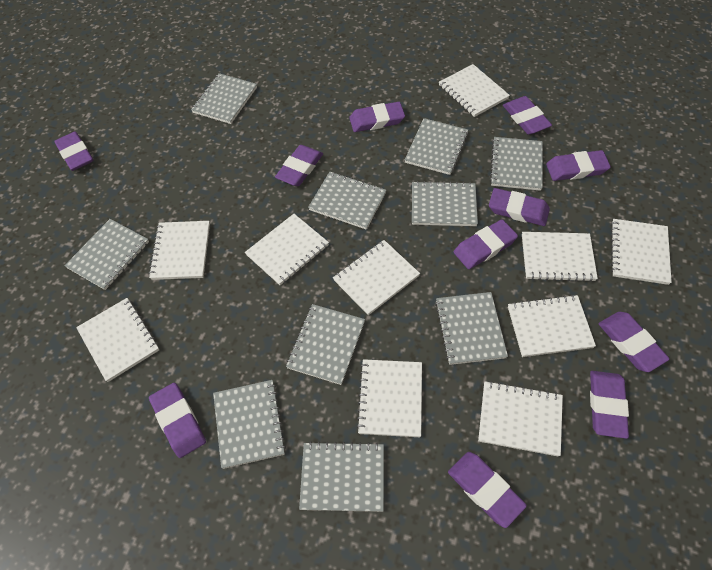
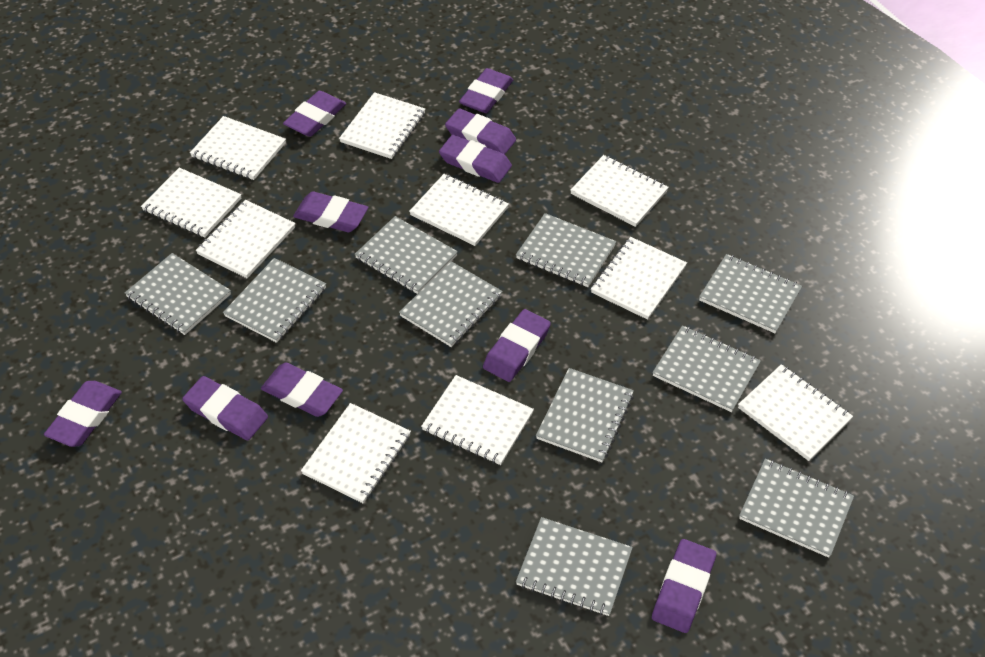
purple eraser: [54,132,94,171] [149,383,206,458] [275,145,323,186] [349,102,405,132] [448,452,527,528] [454,219,518,269] [489,188,550,226] [503,96,552,135] [546,150,611,181] [590,371,629,439] [598,312,670,372] = 11 -> [44,381,122,447] [182,376,268,440] [261,363,343,417] [283,91,346,137] [293,192,368,232] [439,135,512,183] [445,108,516,154] [459,68,513,113] [483,309,551,382] [652,539,716,633] = 10

